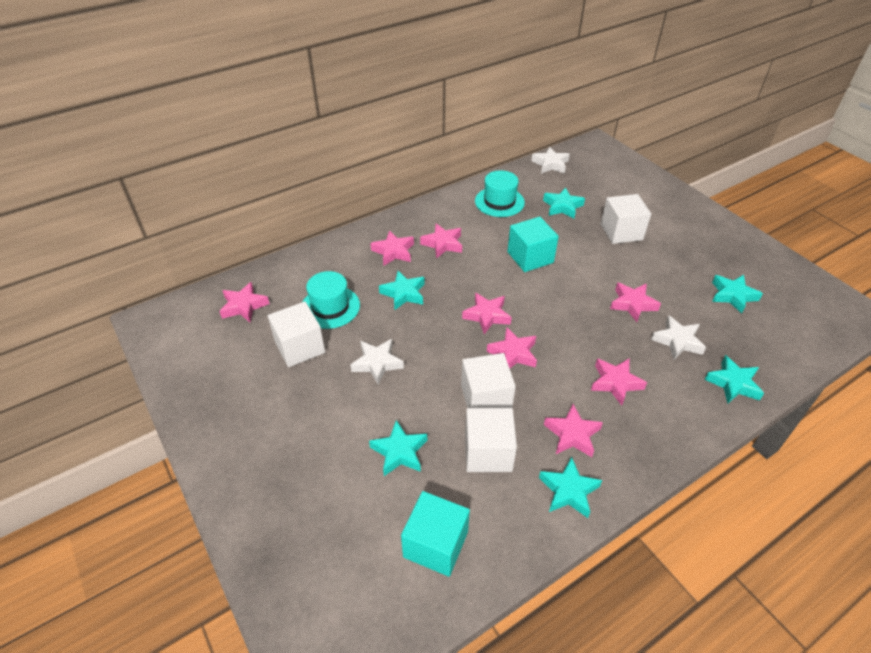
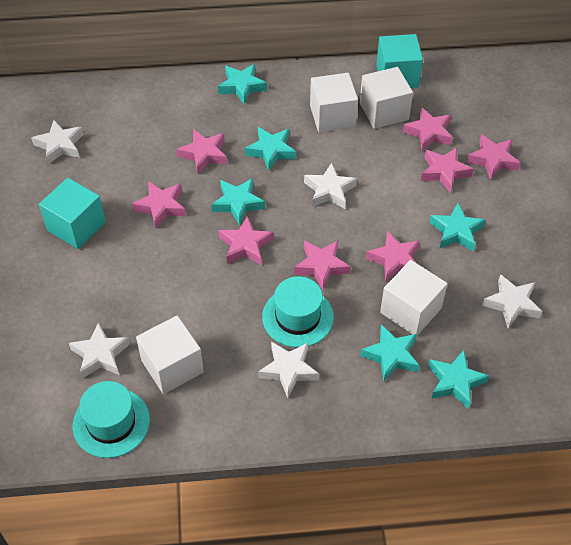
white star: [350,339,404,385] [531,147,570,174] [651,315,706,360] = 3 -> [31,120,84,164] [69,322,130,379] [258,341,319,398] [304,163,357,209] [482,274,542,328] = 5

